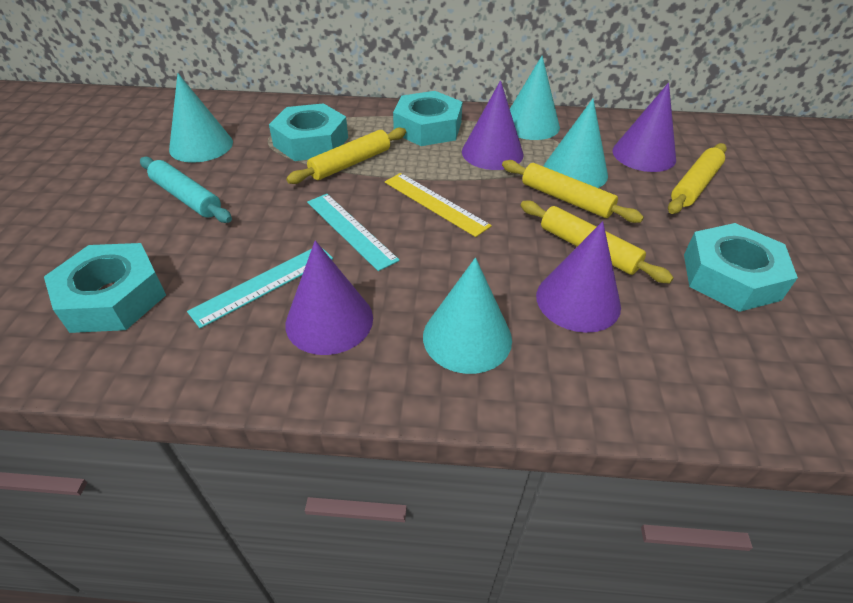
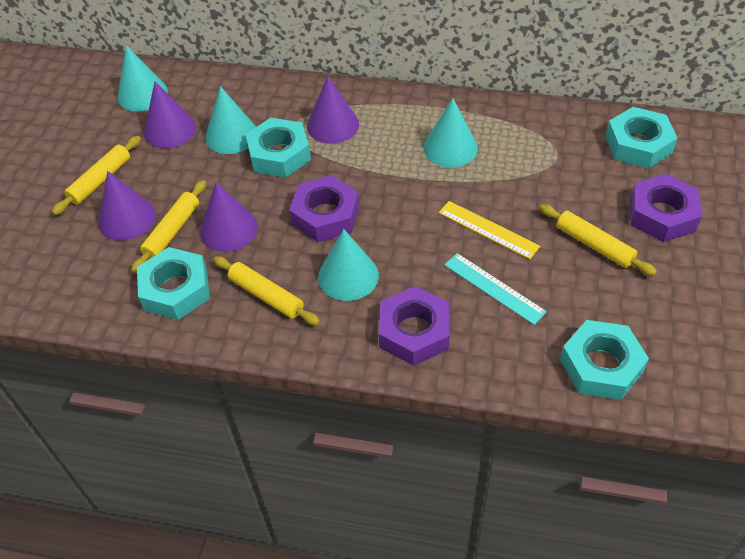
purple nut: none = 0 -> [289,175,359,242] [379,286,450,366] [630,174,702,242] = 3
turquoise rolling pin: [140,157,232,223] = 1 -> none = 0
turquoise ruler: [187,247,333,328] [307,194,400,271] = 2 -> [445,253,547,325] = 1

